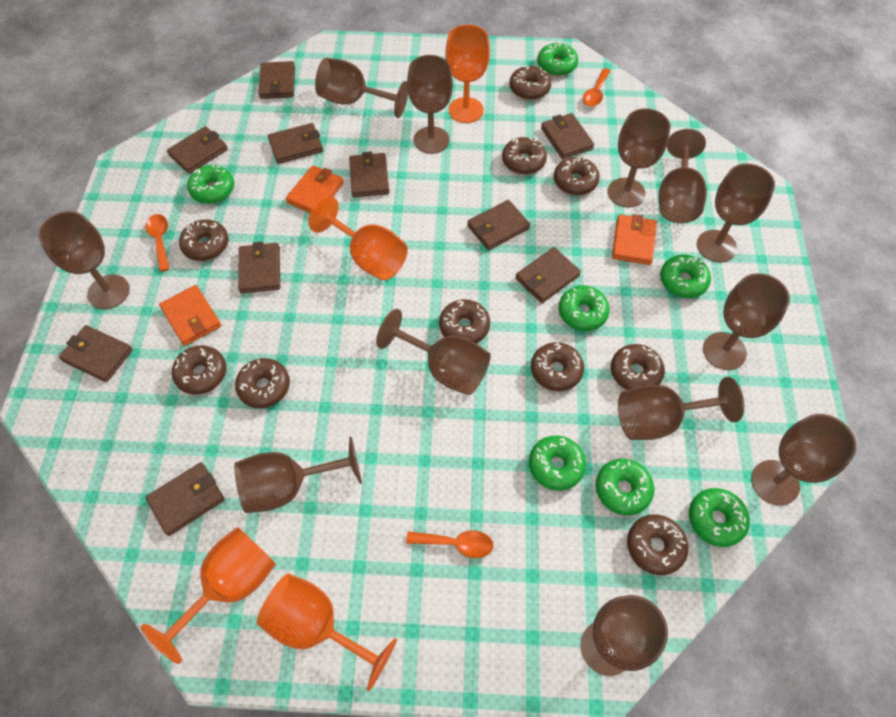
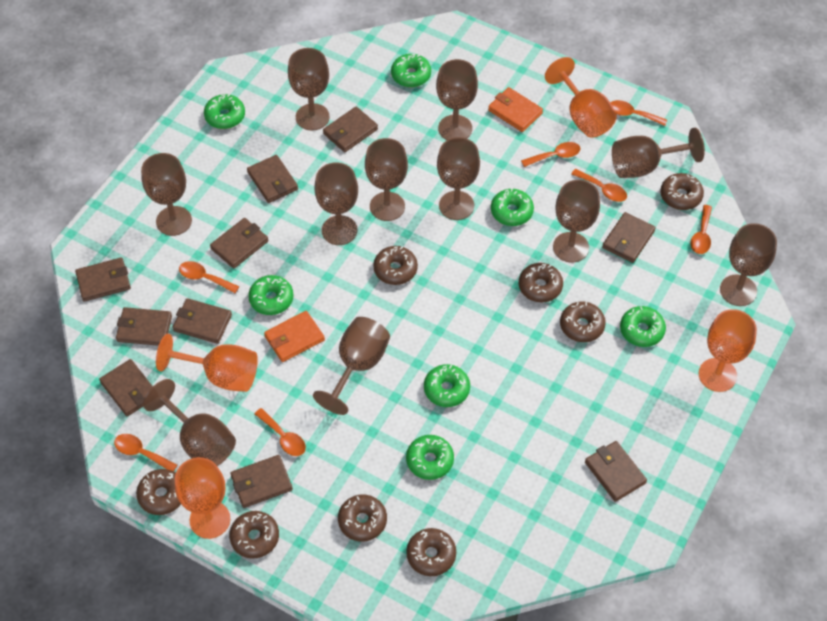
brown donut: [172,345,226,395] [179,219,229,261] [235,358,290,408] [439,299,490,343] [502,137,547,174] [510,65,551,100] [531,342,584,391] [554,157,600,195] [611,344,665,390] [627,514,689,575] = 10 -> [136,469,181,515] [229,511,279,558] [338,495,387,542] [373,246,418,285] [406,528,456,576] [519,263,563,302] [560,302,606,342] [660,173,704,210] = 8
brown goblet: [38,211,130,309] [234,437,362,513] [315,58,408,118] [376,309,491,395] [407,55,453,154] [581,595,668,676] [607,108,670,208] [618,377,744,440] [659,129,707,223] [697,164,775,262] [703,273,790,370] [751,414,856,506] = 12 -> [141,153,192,236] [143,379,236,466] [288,48,330,131] [313,317,390,415] [315,162,358,245] [365,138,408,221] [436,59,478,140] [437,137,480,220] [553,180,600,263] [612,128,705,178] [720,223,777,306] = 11
orange spoon: [146,214,170,271] [406,530,493,558] [583,68,611,107] = 3 -> [114,434,177,471] [179,261,239,293] [254,408,306,456] [521,142,581,167] [571,169,627,202] [610,100,667,126] [691,205,712,254] = 7
orange wallet: [159,285,221,346] [286,165,344,213] [612,214,657,265] = 3 -> [264,311,325,362] [488,87,543,132] = 2

